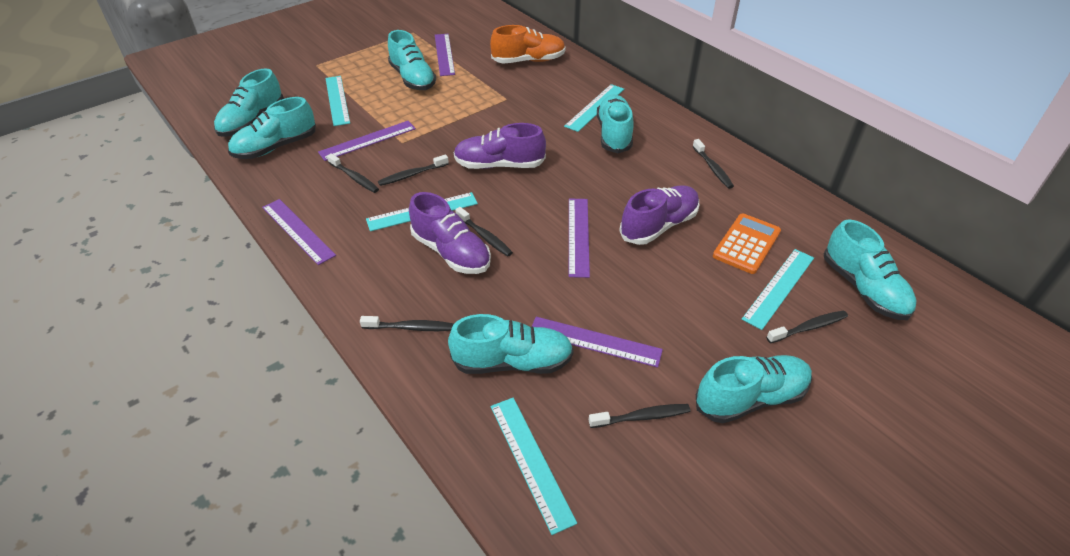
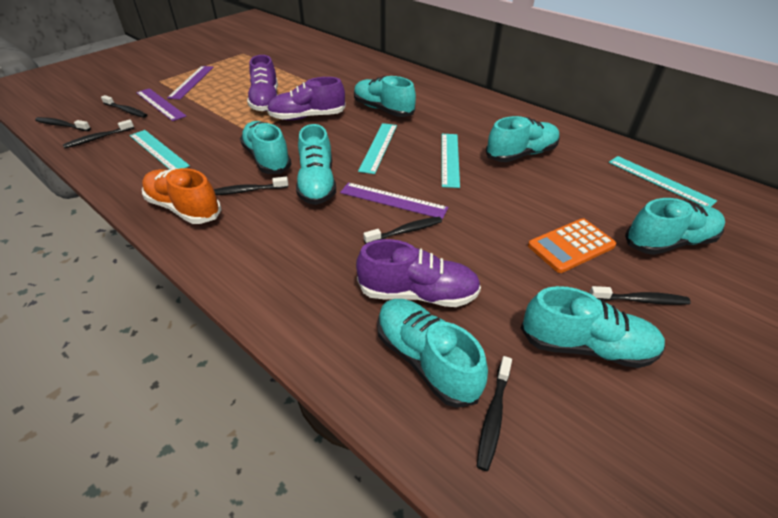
purple ruler: [262,199,336,265] [318,121,416,161] [435,34,455,76] [531,317,663,368] [569,199,590,278] = 5 -> [136,88,186,121] [167,66,214,100] [340,182,448,219] = 3
turquoise ruler: [326,76,350,126] [366,192,478,231] [491,398,577,535] [564,84,624,132] [742,249,814,330] = 5 -> [130,130,190,169] [358,123,397,174] [442,134,460,188] [609,156,717,207] = 4

